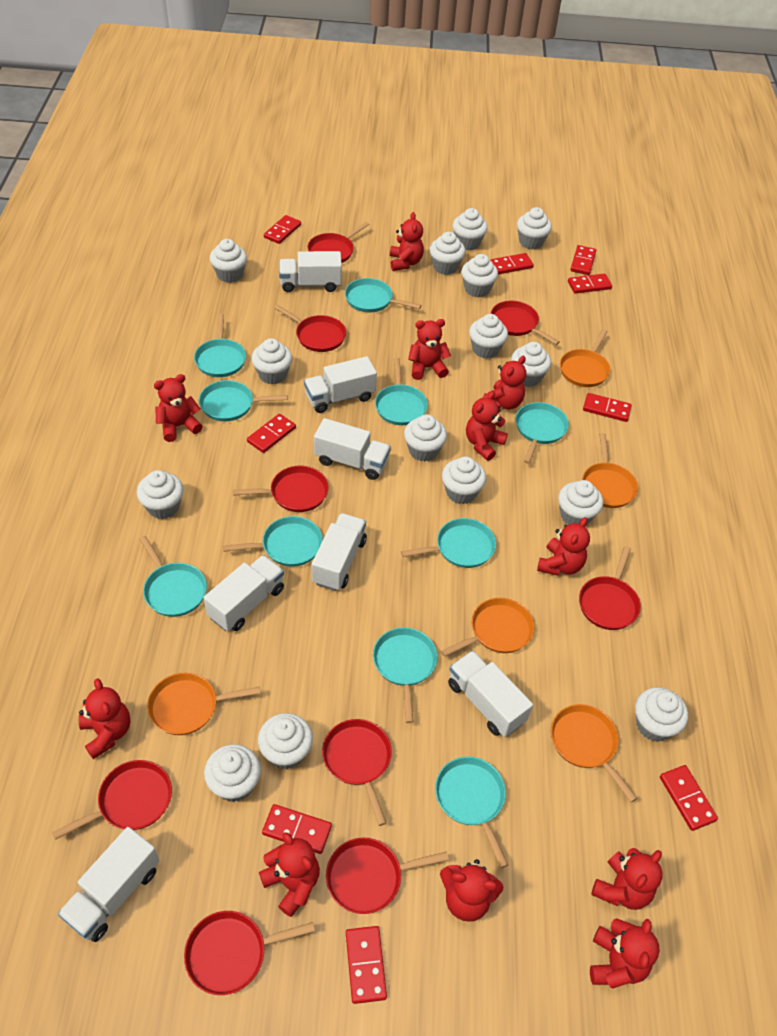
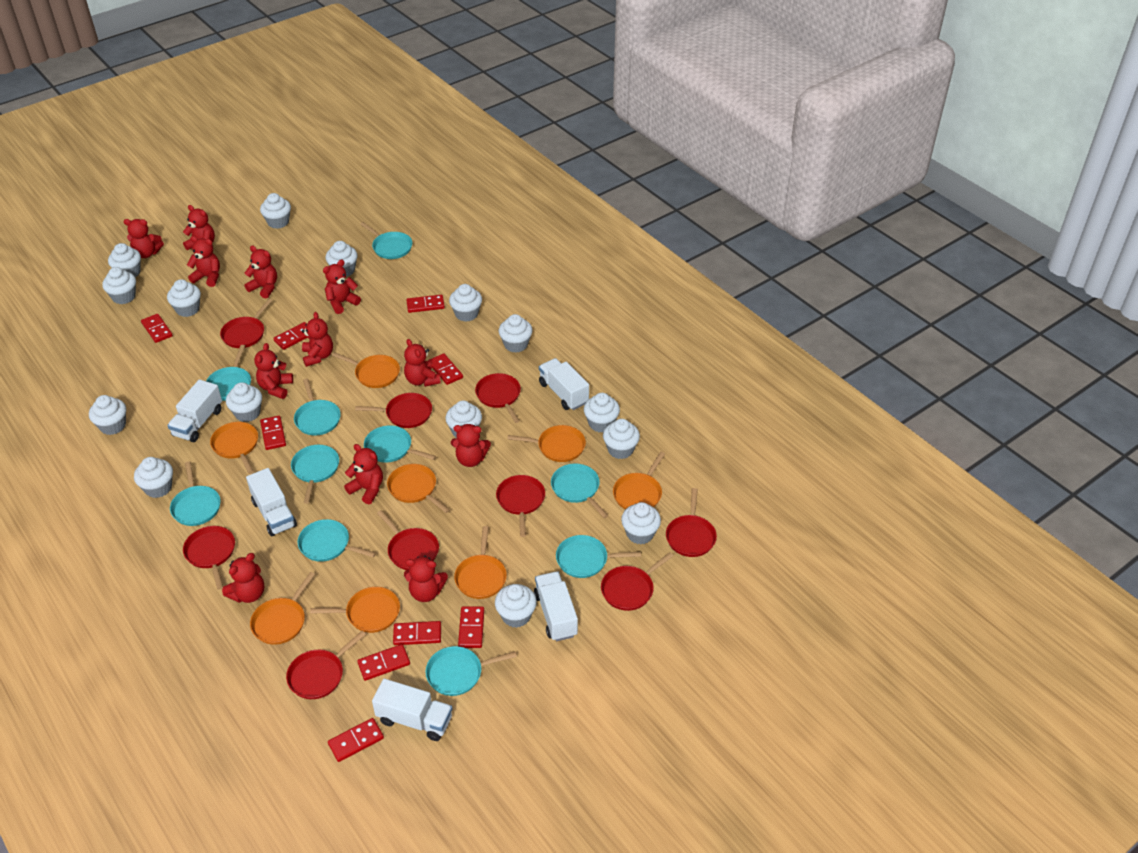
orange pan: [147,673,261,735] [441,598,534,657] [551,704,637,802] [560,329,610,387] [582,433,638,508] = 5 -> [210,422,258,474] [250,572,315,645] [310,587,400,633] [332,352,400,388] [387,464,450,513] [454,526,507,599] [508,425,586,462] [613,452,665,509] = 8
red teddy bear: [79,678,130,759] [154,374,203,442] [259,832,320,917] [390,212,424,271] [408,319,451,380] [440,859,503,922] [466,391,508,461] [483,356,526,410] [537,517,590,576] [590,918,660,989] [591,848,663,910] = 11 -> [124,219,164,258] [183,205,215,250] [187,236,220,287] [222,553,264,603] [244,245,277,298] [254,343,293,399] [302,312,333,367] [323,260,361,314] [344,444,383,504] [404,339,441,387] [404,556,448,602] [451,424,491,467] = 12
white truck: [58,827,159,942] [204,555,284,631] [279,251,342,292] [304,356,377,413] [312,513,367,591] [314,418,391,480] [448,651,533,737] = 7 -> [167,379,222,442] [246,468,297,536] [372,679,452,741] [534,571,578,641] [539,358,589,410] = 5

